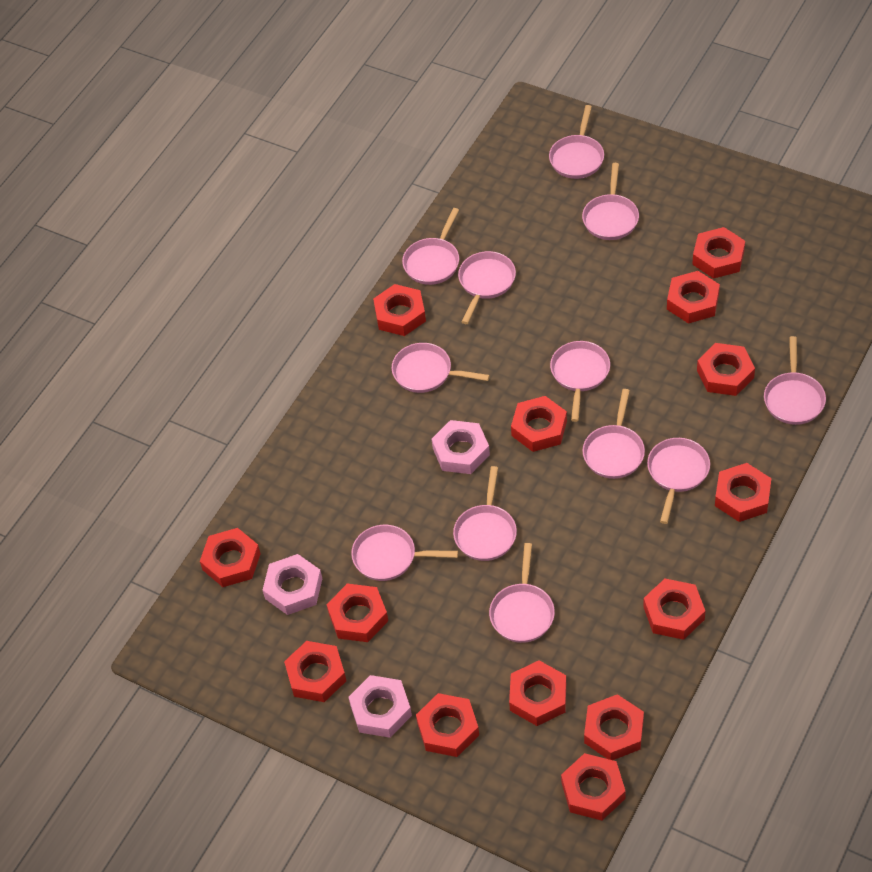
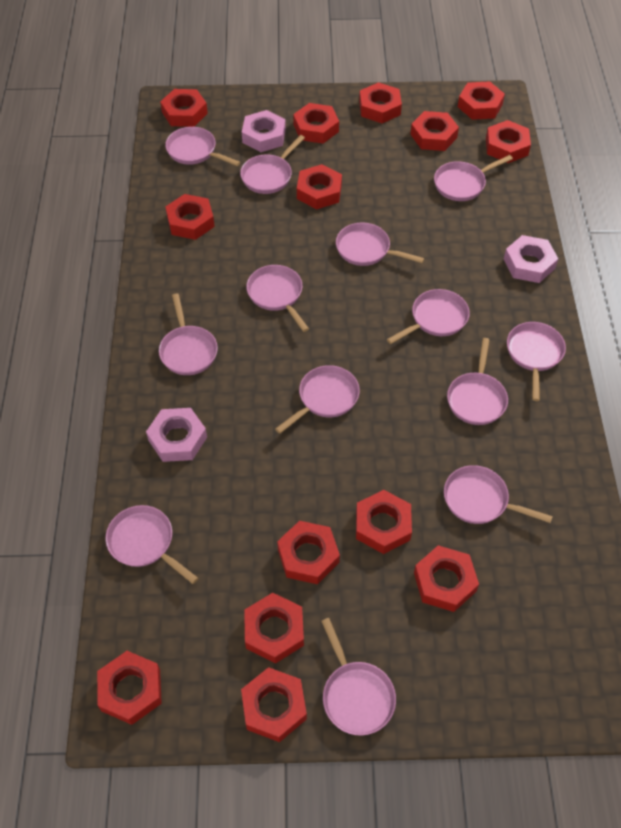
pink pan: [351,525,458,581] [392,343,490,393] [402,208,459,285] [453,466,517,561] [458,251,516,324] [489,543,555,643] [549,105,604,179] [550,341,610,422] [582,163,639,240] [582,389,645,479] [647,438,710,524] [764,336,826,425] = 12 -> [106,505,198,584] [159,293,218,375] [165,127,240,166] [240,135,305,194] [246,265,309,332] [275,365,360,434] [321,618,396,736] [336,223,424,266] [387,289,470,344] [434,155,513,201] [444,465,553,524] [447,338,508,425] [507,322,566,401] = 13

